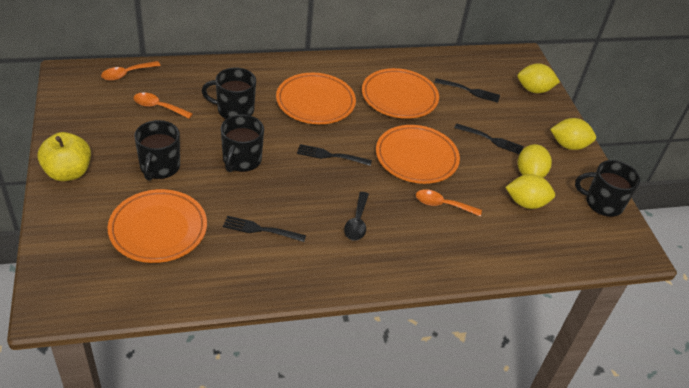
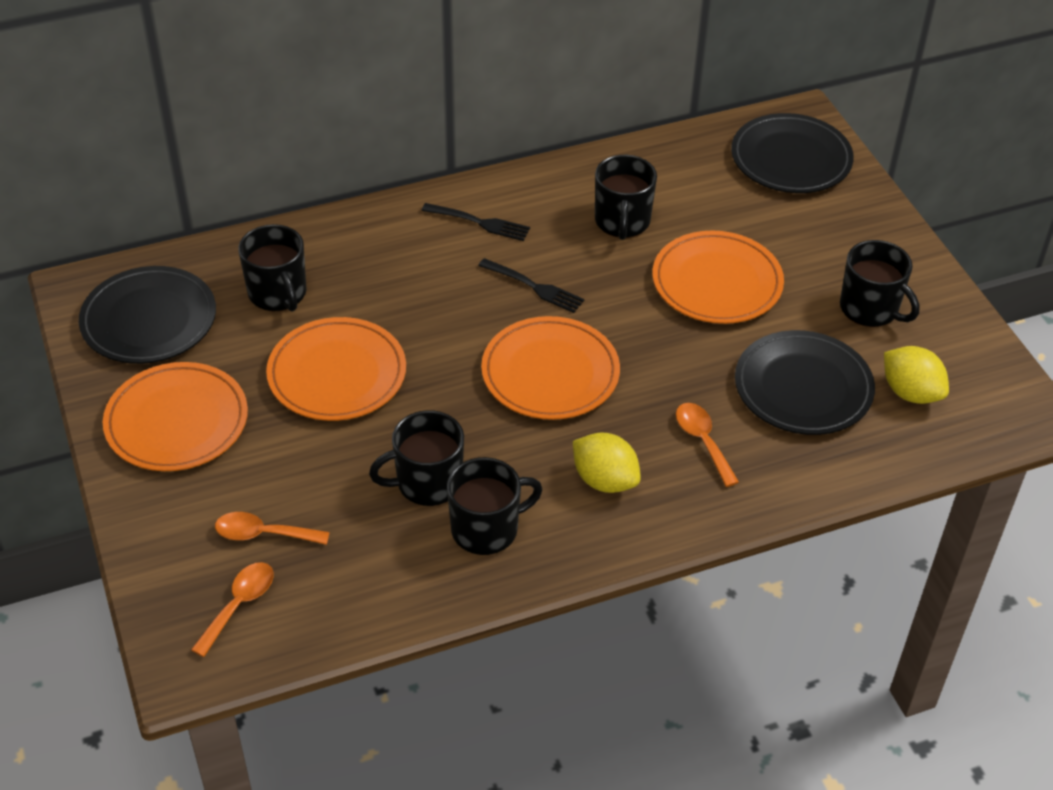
black fork: [223,216,306,242] [297,144,372,166] [434,78,500,103] [454,123,524,154] = 4 -> [421,203,530,241] [478,258,584,313] = 2
black mug: [134,120,180,181] [202,67,256,119] [221,114,264,172] [575,160,640,217] = 4 -> [238,224,307,312] [369,410,464,506] [447,457,542,555] [595,155,657,240] [840,240,919,327] = 5
black plate: none = 0 -> [79,266,216,364] [731,113,854,193] [735,330,875,435] = 3
black spoon: [344,192,369,241] = 1 -> none = 0
yellow apple: [37,132,91,181] = 1 -> none = 0
yellow lemon: [505,174,555,209] [517,63,560,93] [517,144,552,178] [550,118,596,150] = 4 -> [573,433,641,493] [884,346,949,404] = 2

